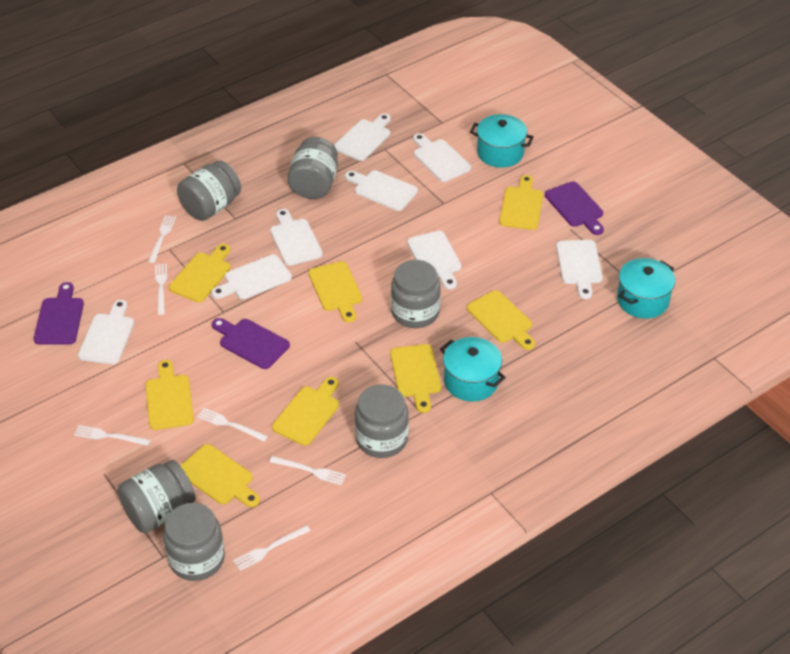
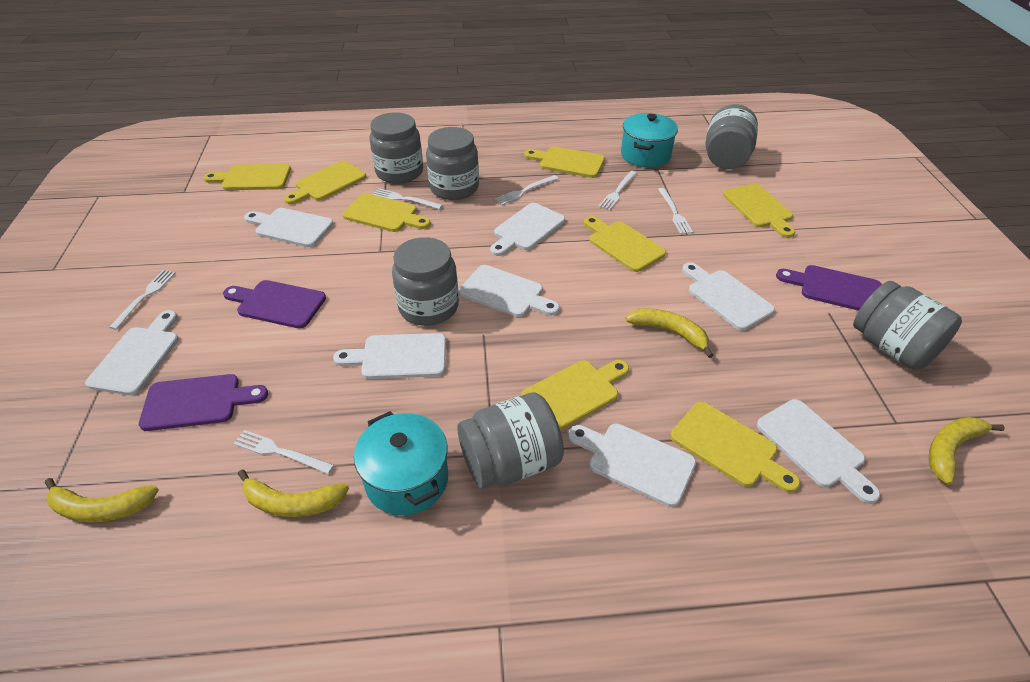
turquoise pot: [440,337,506,402] [470,114,534,168] [617,258,675,319] = 3 -> [354,411,448,516] [621,113,678,168] = 2
yellow banana: none = 0 -> [45,478,159,522] [238,470,349,517] [626,308,714,358] [929,417,1005,485] = 4

